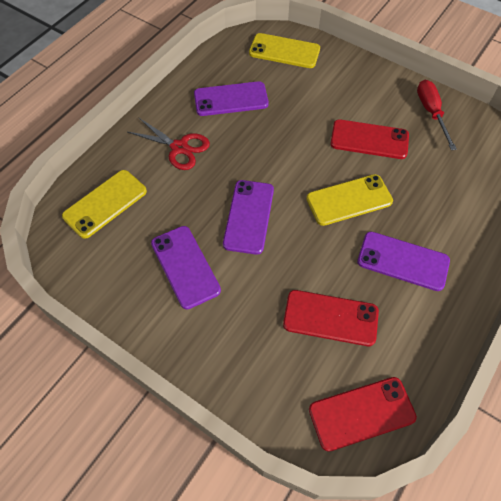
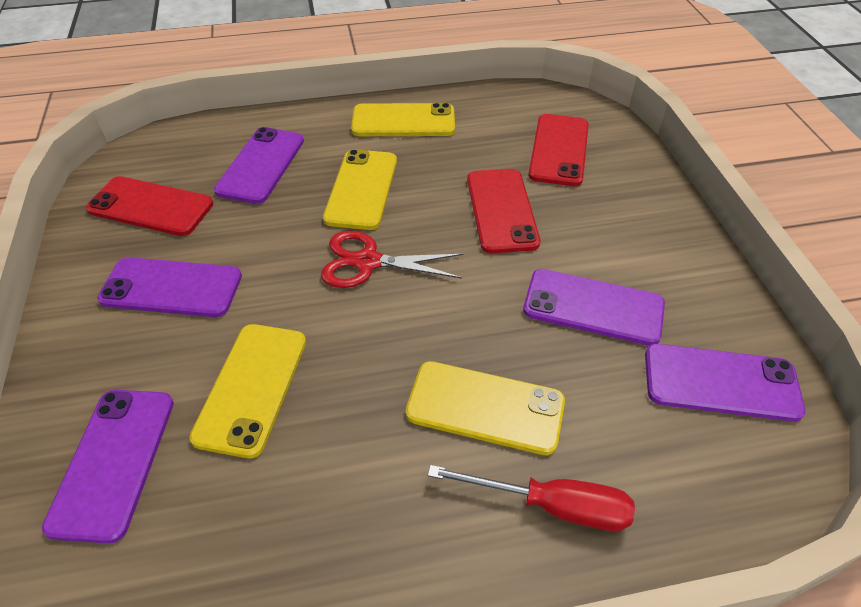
purple phone: [151,226,221,310] [194,81,269,116] [223,180,274,255] [357,232,450,291] = 4 -> [42,390,174,543] [97,257,242,317] [214,127,304,204] [523,269,665,346] [645,344,805,422] = 5
yellow phone: [62,170,147,239] [249,33,320,68] [306,174,393,226] = 3 -> [189,324,306,458] [323,149,397,230] [351,103,455,136] [406,361,565,455] = 4

